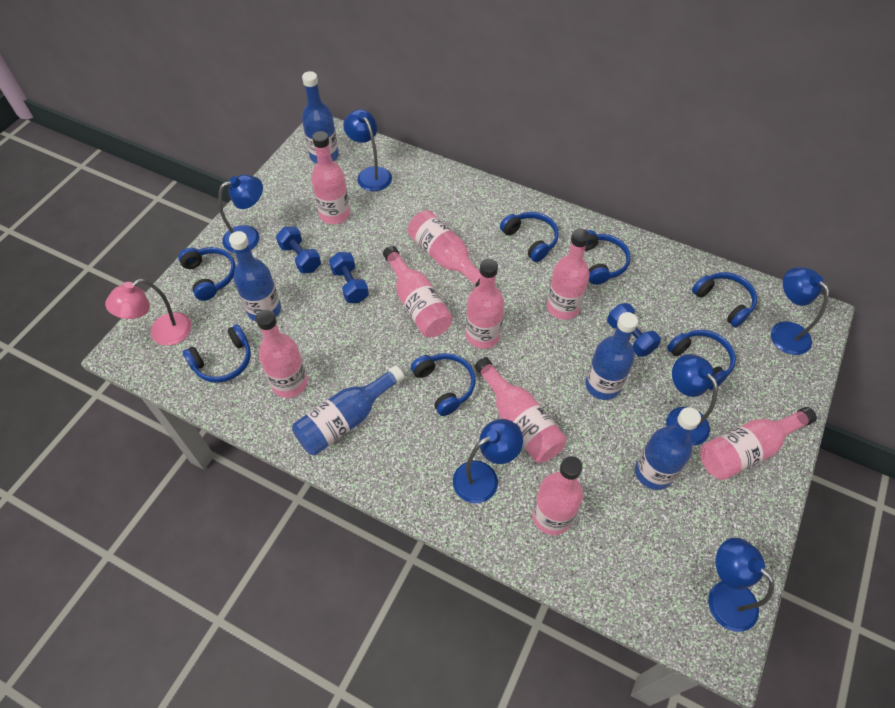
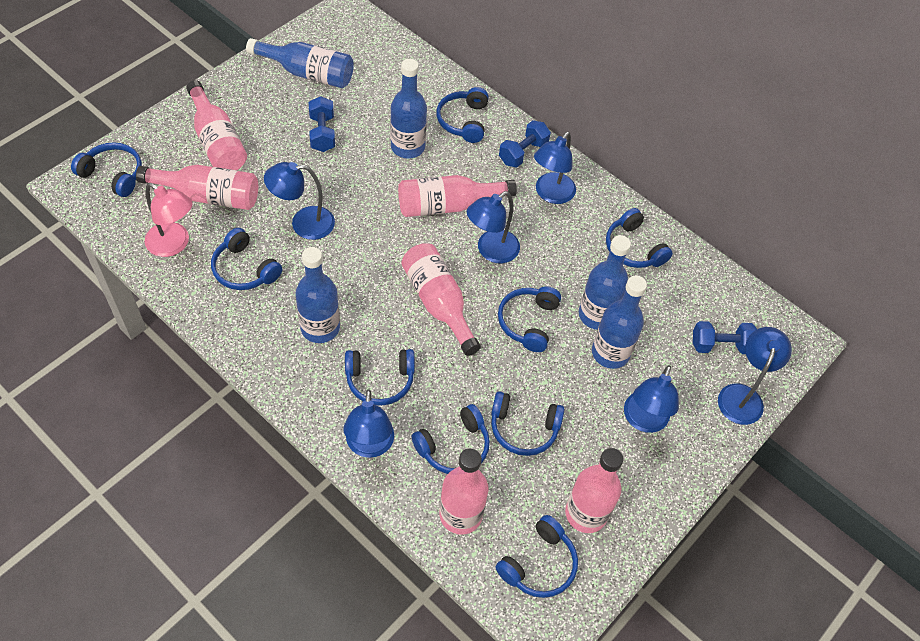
blue headphones: [178,247,236,301] [183,324,251,383] [411,353,476,416] [500,212,559,262] [585,230,631,285] [667,330,736,390] [692,272,757,328] = 7 -> [71,142,142,197] [211,228,282,290] [345,349,415,406] [412,404,490,474] [436,87,489,143] [491,391,564,456] [495,515,578,598] [498,286,561,352] [606,208,673,268] = 9
pink bottle: [256,310,308,398] [311,131,350,224] [383,246,453,337] [408,210,481,287] [466,259,504,349] [475,357,567,463] [532,456,583,535] [547,228,590,320] [701,407,817,480] = 9 -> [136,165,258,210] [186,80,247,170] [398,175,517,217] [401,243,481,356] [439,448,488,535] [565,448,623,533] = 6

